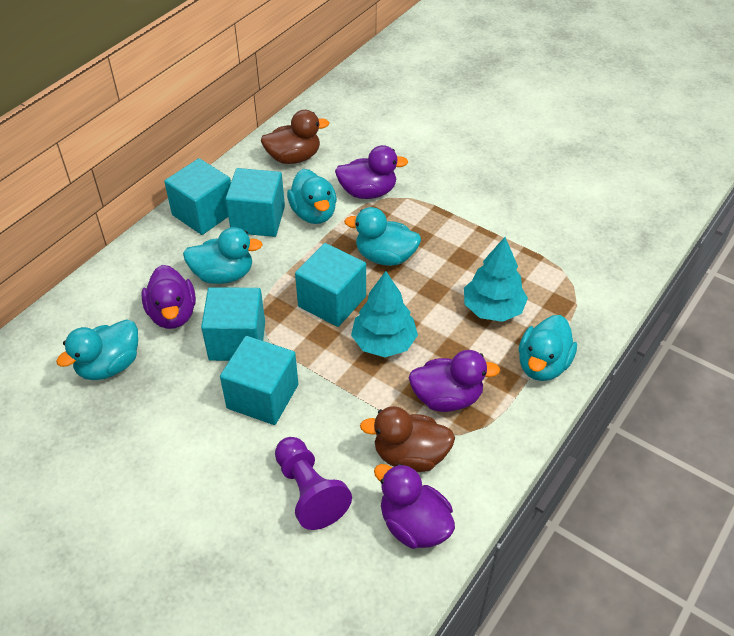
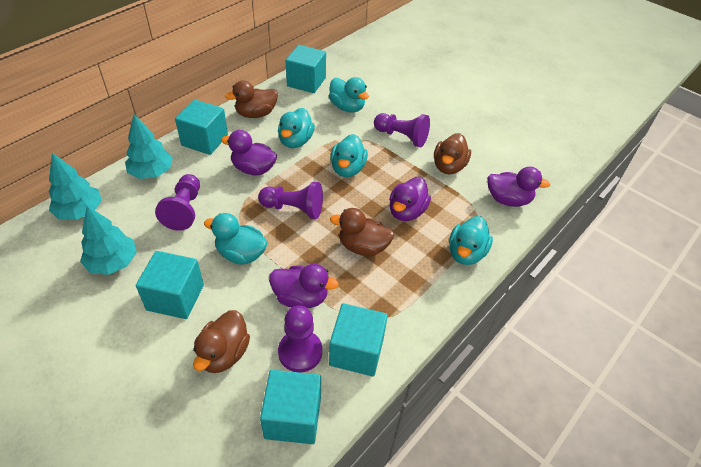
brown duck: [261,110,329,164] [360,406,455,472] = 2 -> [193,310,250,373] [225,81,278,118] [330,208,394,256] [434,133,471,174] = 4
purple pawn: [275,437,352,530] = 1 -> [155,174,200,231] [258,182,323,219] [278,306,322,372] [374,113,430,147] = 4
turquoise tree: [351,271,418,357] [464,237,528,322] = 2 -> [49,153,102,220] [80,206,137,275] [125,114,173,179] = 3

